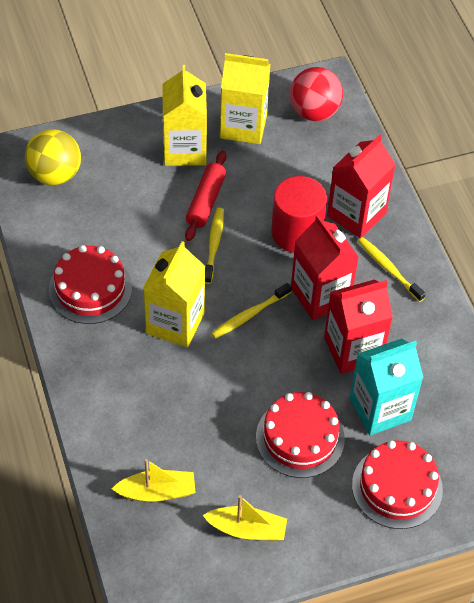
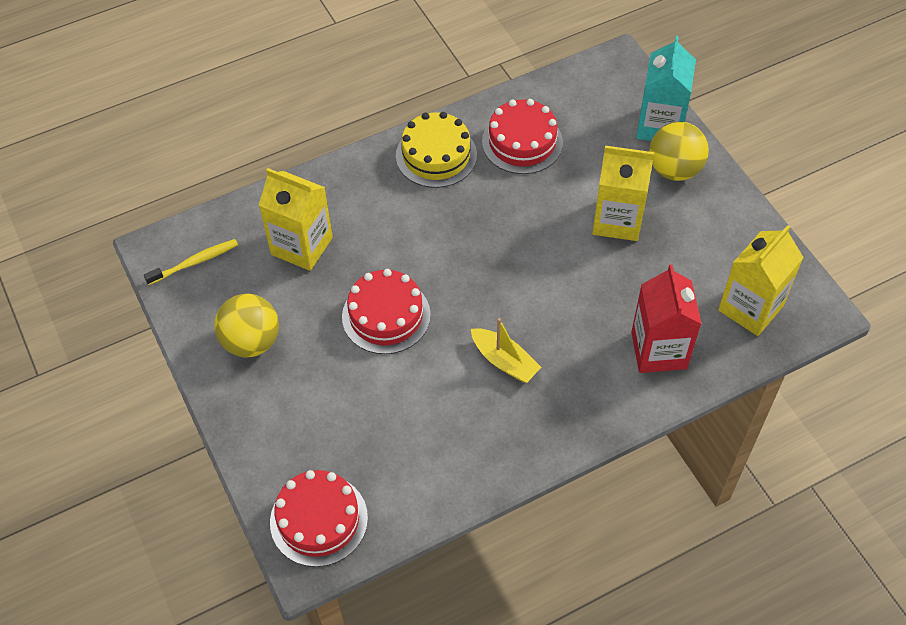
red ball: [289,67,343,121] = 1 -> none = 0
red carton: [291,214,359,320] [324,280,393,374] [327,135,396,238] = 3 -> [631,264,702,373] = 1
red cylinder: [271,176,327,253] = 1 -> none = 0
red rolling pin: [185,151,226,241] = 1 -> none = 0
yellow ball: [25,129,81,185] = 1 -> [214,294,279,357] [649,122,709,181] = 2
yellow boat: [112,459,196,502] [203,495,287,541] = 2 -> [471,318,541,383] = 1
yellow cake: none = 0 -> [396,112,477,188] = 1
yellow toothbrush: [205,208,224,284] [211,283,292,339] [358,237,426,302] = 3 -> [144,239,238,285] = 1

